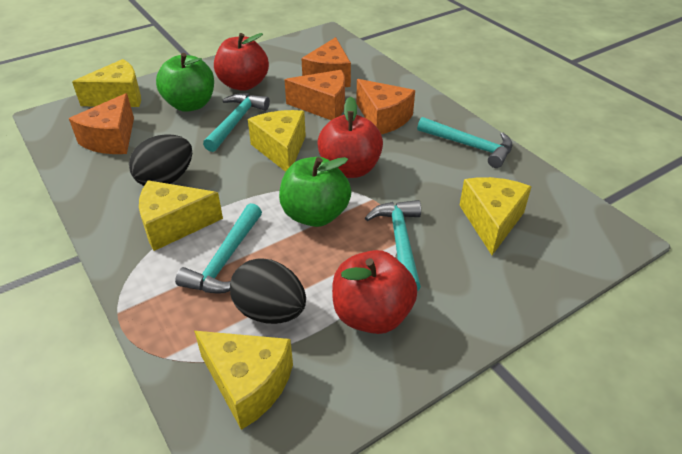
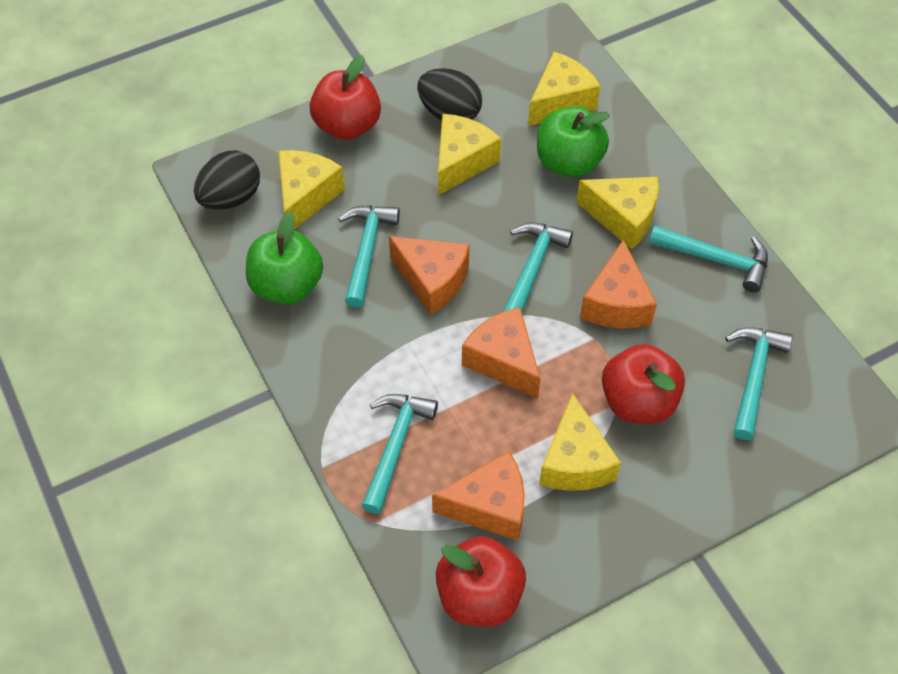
turquoise hammer: [175,203,262,294] [203,93,270,152] [365,200,421,291] [417,117,512,168] = 4 -> [338,205,400,308] [362,394,438,514] [503,222,573,312] [649,226,768,292] [725,327,793,440] = 5

